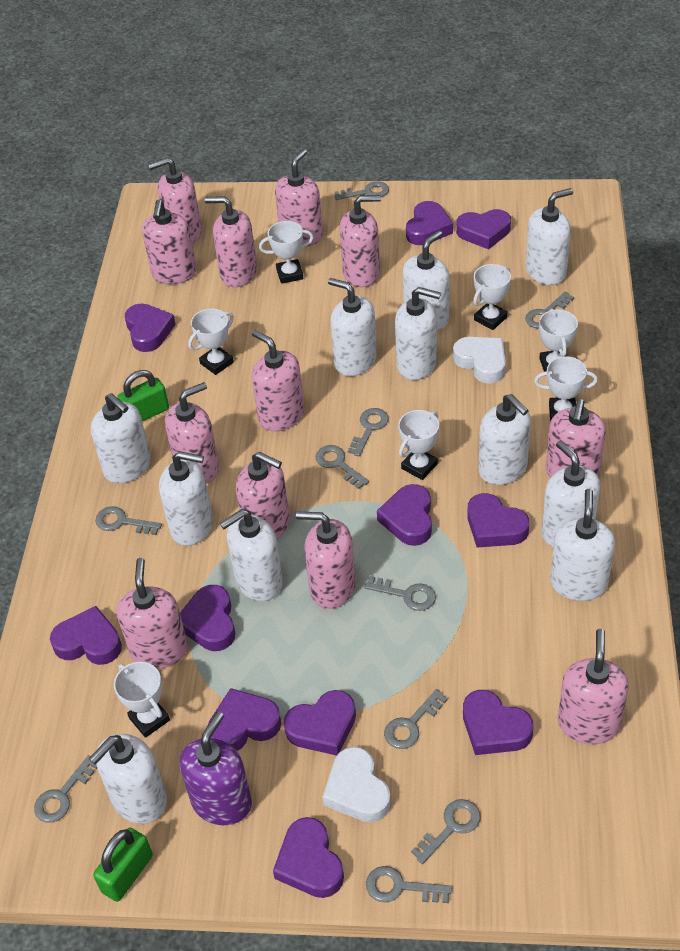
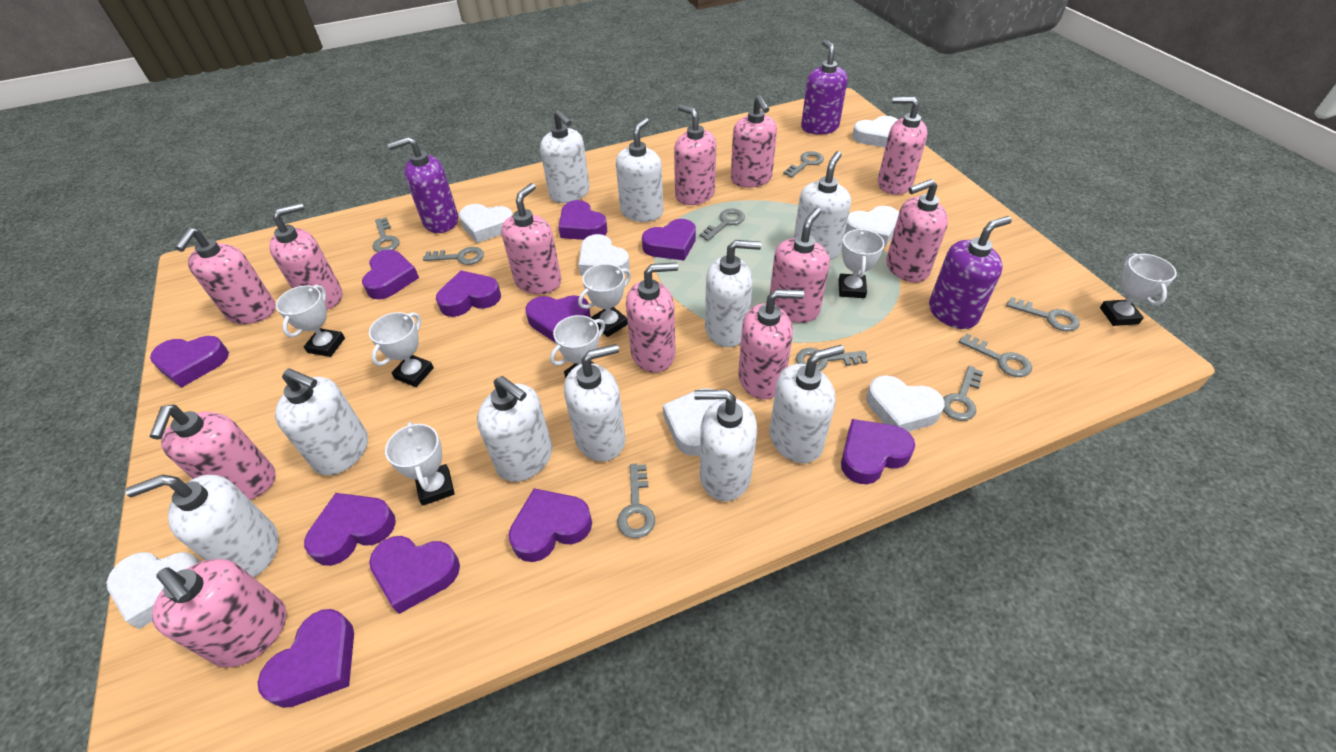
green padlock: [93,828,153,902] [117,370,169,421] = 2 -> none = 0
grey key: [34,755,97,822] [95,506,162,535] [316,445,369,489] [334,181,389,200] [348,408,389,457] [364,576,436,611] [366,866,452,903] [384,689,448,749] [411,799,481,864] [525,292,574,329] = 10 -> [373,217,400,252] [423,247,484,265] [617,464,655,538] [699,209,745,241] [783,151,824,178] [796,348,868,371] [943,366,983,421] [959,334,1032,377] [1006,297,1080,332] = 9
purple soap dispenser: [180,712,252,825] = 1 -> [388,137,458,233] [801,40,848,135] [929,216,1012,329] = 3
white heart: [323,747,391,822] [453,337,506,384] = 2 -> [106,552,202,629] [459,204,513,243] [578,234,630,276] [663,388,720,456] [845,206,899,247] [852,116,898,148] [866,375,945,432] = 7
white soap dispenser: [89,734,167,824] [91,393,151,483] [159,451,213,546] [220,509,283,601] [328,278,377,376] [395,287,441,380] [403,230,450,331] [478,394,531,485] [526,188,573,285] [541,440,600,547] [550,489,615,601] = 11 -> [125,475,279,577] [275,369,368,476] [477,376,552,482] [540,110,590,203] [564,344,625,462] [616,118,663,222] [694,390,757,501] [705,240,761,347] [769,345,844,463] [794,151,851,260] = 10

